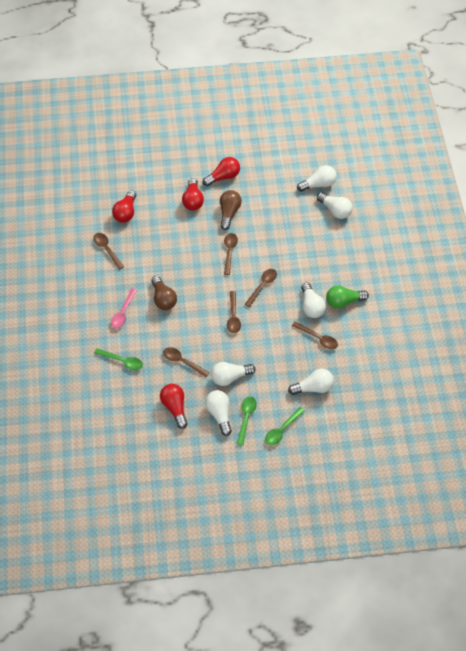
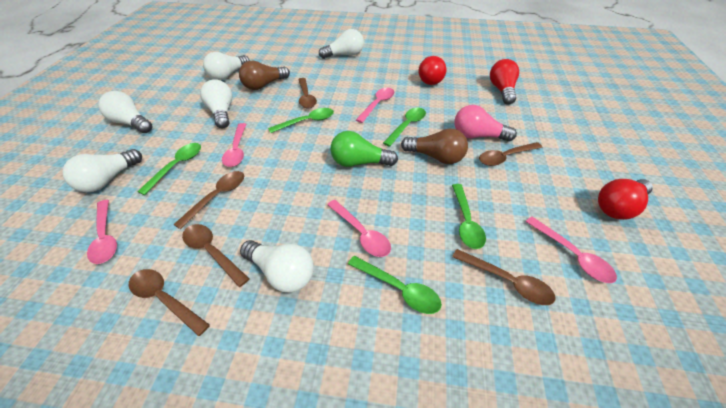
green spoon: [94,348,143,370] [237,396,257,446] [265,407,305,445] = 3 -> [137,143,201,195] [268,108,334,133] [348,256,442,314] [383,108,426,147] [452,184,486,249] = 5
pink light bulb: none = 0 -> [455,105,517,142] = 1
pink spoon: [111,288,137,329] = 1 -> [87,200,117,264] [222,123,246,167] [327,200,391,257] [356,88,395,123] [525,217,617,283] = 5
red light bulb: [112,190,136,223] [160,384,188,429] [182,178,204,210] [203,157,240,186] = 4 -> [419,56,446,85] [490,59,519,105] [598,179,653,220] = 3

